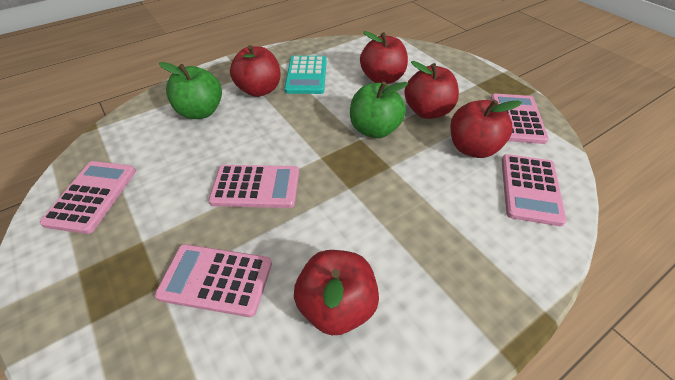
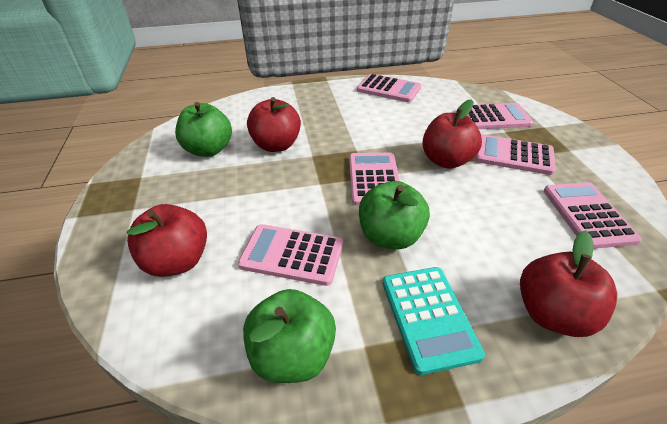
green apple: [159,62,222,119] [350,81,408,138] = 2 -> [175,102,232,157] [243,289,336,383] [359,181,430,249] = 3
pink calculator: [40,161,136,234] [155,244,272,317] [208,165,299,208] [490,94,549,144] [502,154,567,226] = 5 -> [238,224,343,286] [349,152,400,206] [357,74,421,102] [458,103,533,129] [475,135,556,175] [544,182,642,249] = 6
red apple: [230,45,280,97] [294,250,379,335] [360,31,408,84] [404,61,459,119] [450,100,522,158] = 5 -> [127,204,207,277] [247,97,301,152] [422,99,482,169] [520,230,617,337] = 4

